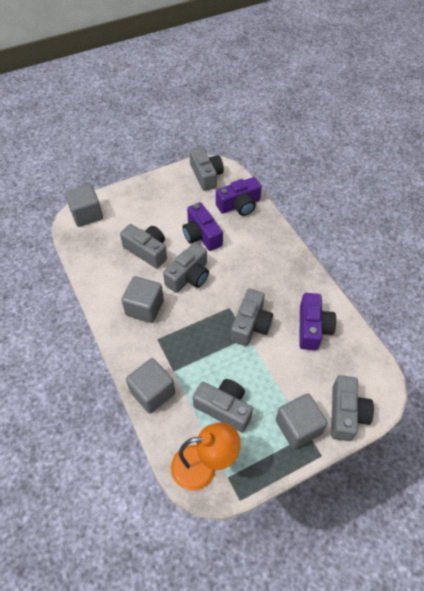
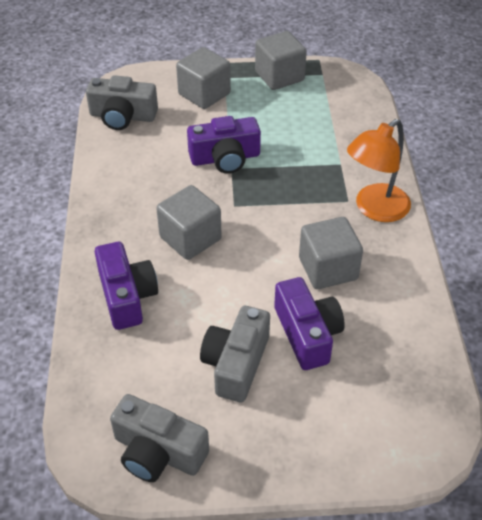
grey camera: [120,224,167,268] [163,243,209,293] [189,146,224,191] [193,379,253,432] [231,289,273,346] [331,375,374,441] = 6 -> [86,75,158,130] [110,394,209,482] [200,306,270,402] = 3

